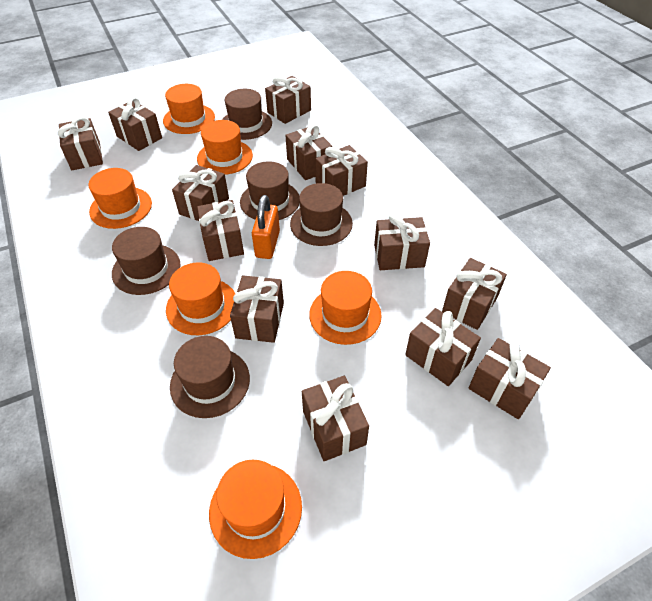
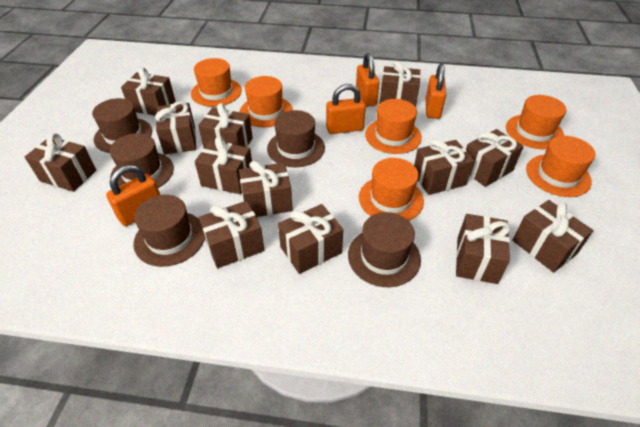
orange padlock: [252,195,280,259] = 1 -> [106,165,160,226] [326,84,366,134] [356,53,379,107] [426,64,446,119] = 4

